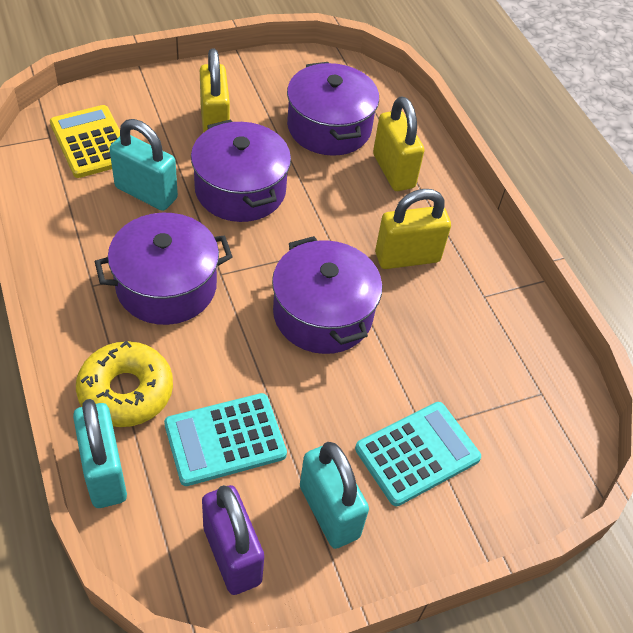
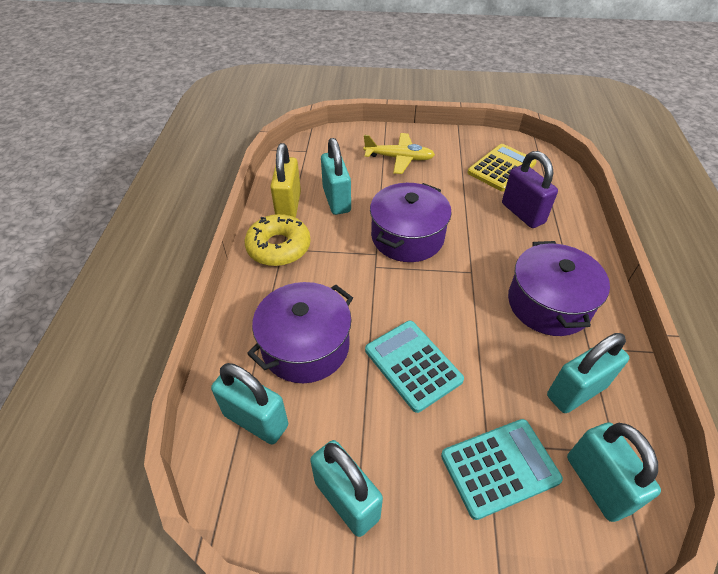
purple pot: [95,213,233,325] [191,119,291,222] [272,236,382,354] [287,62,379,156] = 4 -> [247,282,353,383] [370,183,452,262] [508,241,610,336] = 3
turquoise padlock: [73,399,127,508] [109,119,178,211] [300,442,369,549] = 3 -> [211,363,288,445] [310,440,383,537] [321,138,351,215] [547,333,629,413] [567,422,661,522] = 5
yellow padlock: [200,48,230,133] [373,97,425,191] [375,189,451,269] = 3 -> [270,143,301,218] = 1
yellow plane: none = 0 -> [363,133,435,174] = 1

